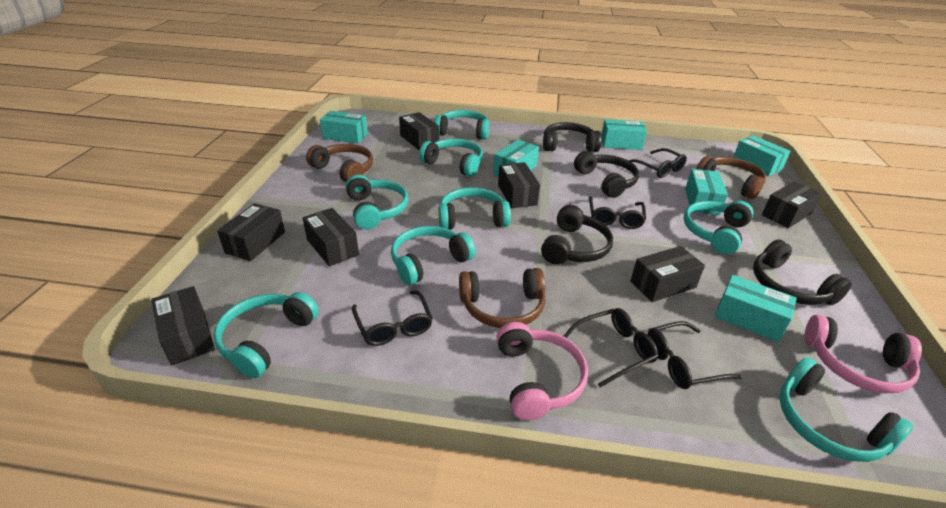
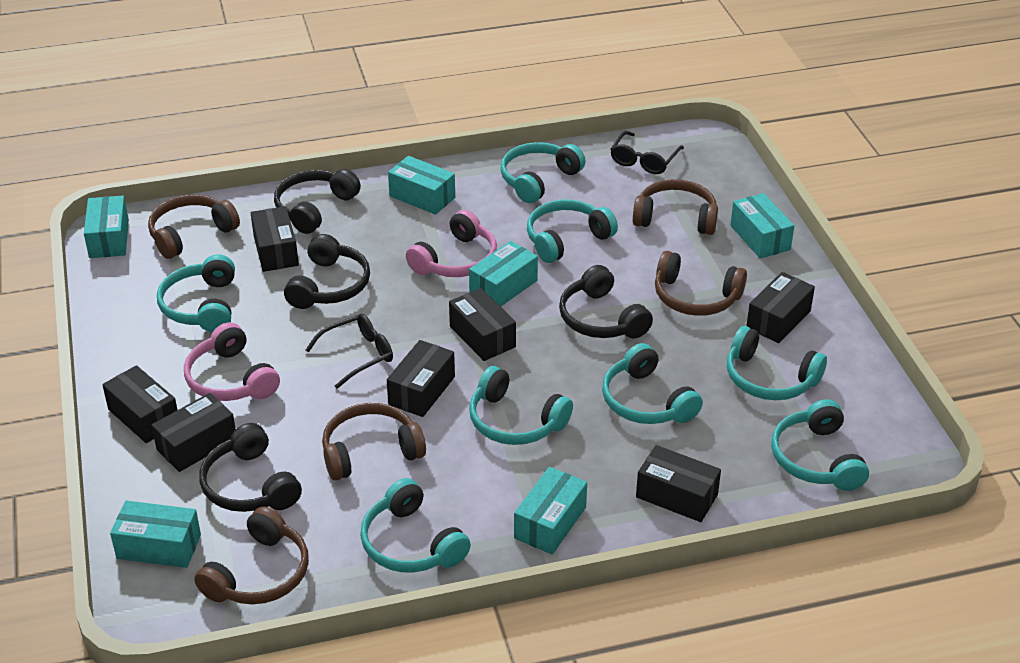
black glasses: [352,290,433,346] [564,308,658,388] [589,196,646,229] [629,148,687,178] [647,321,742,389] = 5 -> [306,314,393,389] [610,131,684,174] = 2
brown headphones: [306,144,373,182] [459,268,545,328] [696,156,766,199] = 3 -> [148,195,240,259] [194,506,309,604] [322,403,426,480] [633,179,718,235] [655,251,747,316] = 5

